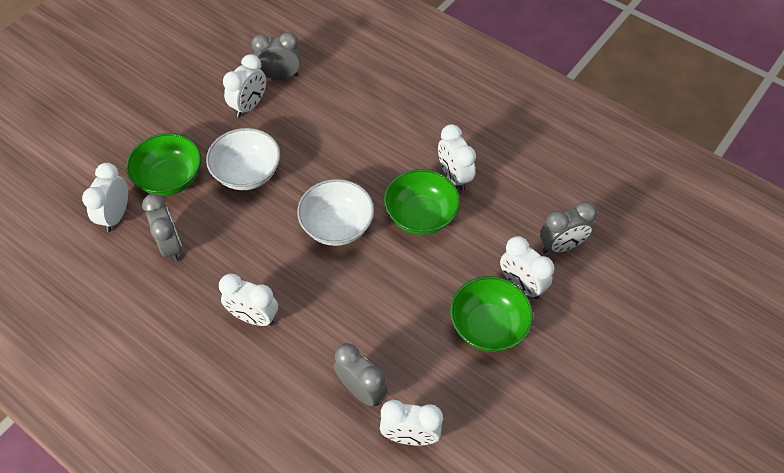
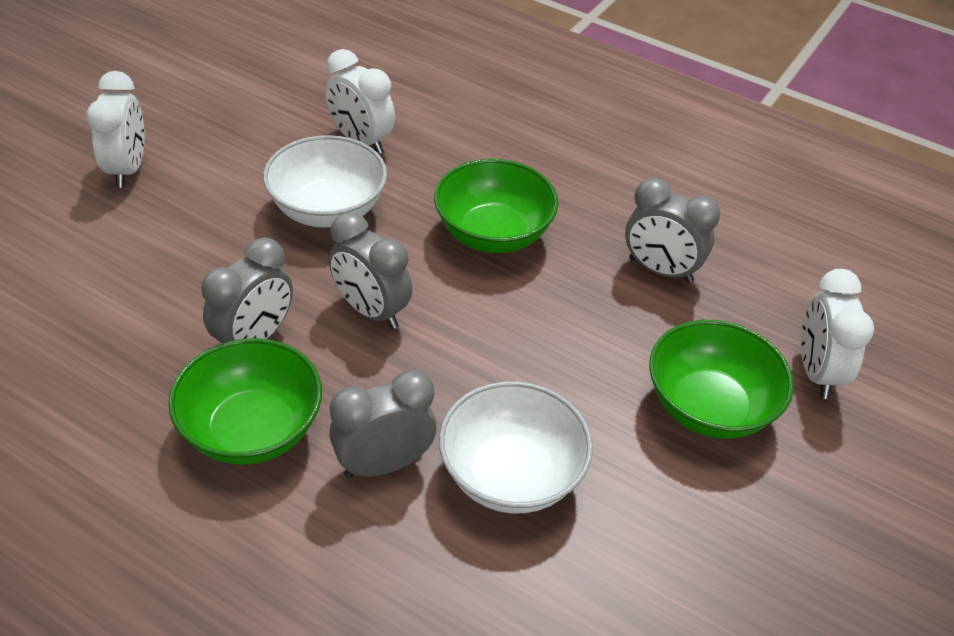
white clock: [82,163,128,232] [219,274,278,326] [223,54,266,117] [380,400,443,445] [438,124,476,191] [500,236,554,299] = 6 -> [86,71,145,188] [325,49,395,154] [801,269,874,399] = 3

